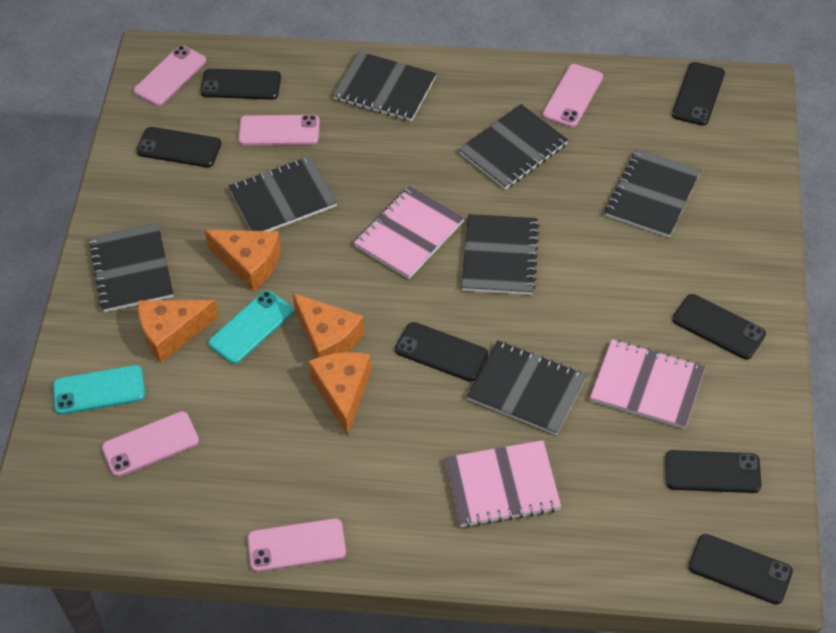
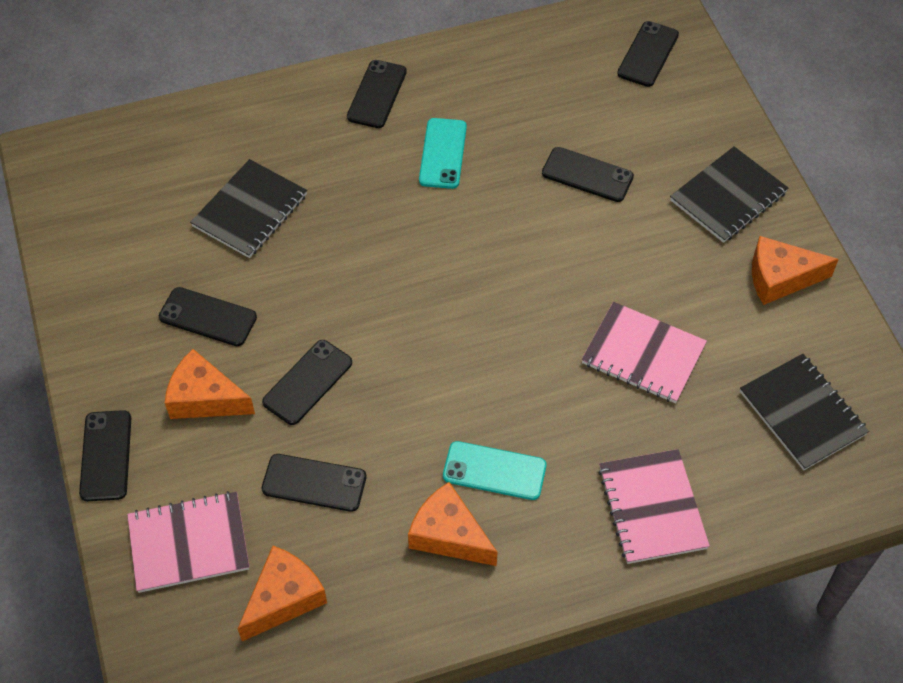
black notebook: [89,223,173,312] [228,156,337,231] [333,51,436,122] [459,104,568,190] [461,214,540,295] [466,340,587,435] [605,149,701,237] = 7 -> [190,159,307,258] [670,146,788,243] [740,354,869,470] = 3
pink phone: [102,411,199,477] [134,45,206,106] [238,115,320,146] [247,518,346,572] [542,64,603,128] = 5 -> none = 0

